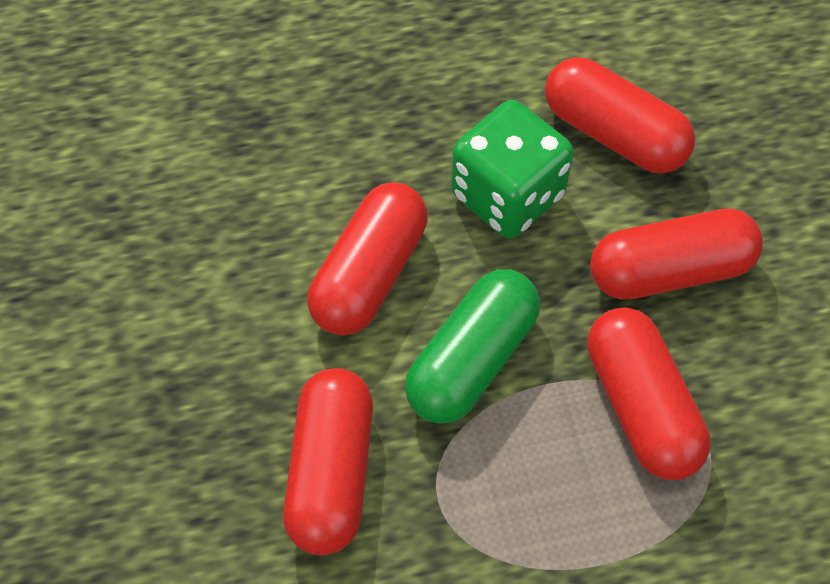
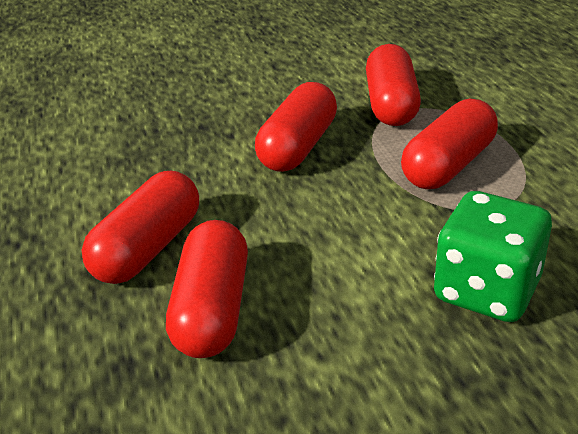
green capsule: [405,269,540,424] = 1 -> none = 0

